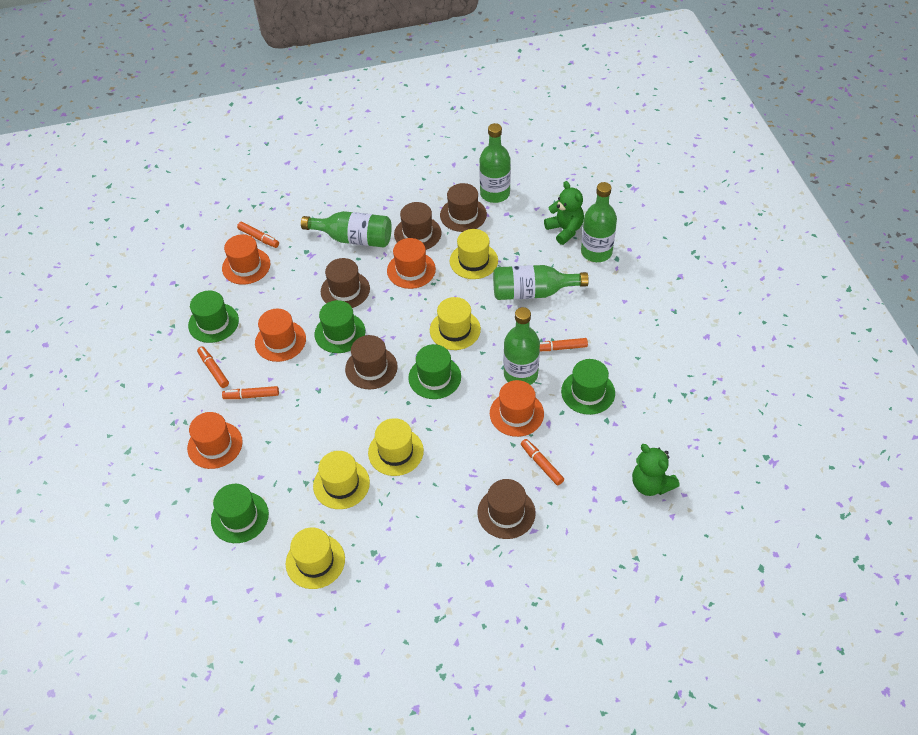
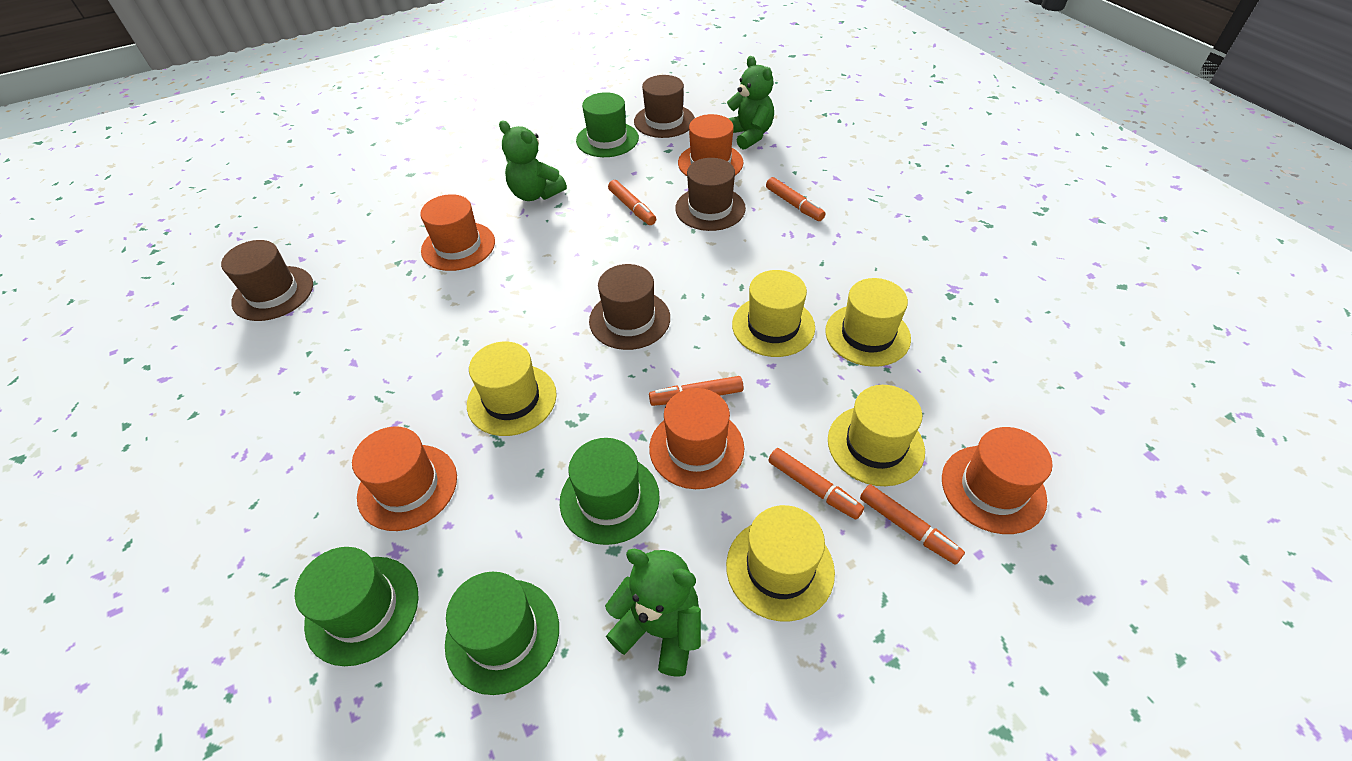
brown hat: [321,258,370,308] [345,335,398,389] [394,202,441,250] [440,183,487,232] [477,479,536,539] = 5 -> [221,240,313,321] [589,264,670,350] [634,75,695,138] [675,158,746,231] = 4
green bottle: [301,211,392,247] [479,123,511,203] [493,265,589,300] [504,307,540,385] [581,182,617,262] = 5 -> none = 0
green hat: [188,291,239,343] [211,484,269,543] [315,300,365,353] [408,344,461,399] [561,359,615,415] = 5 -> [295,547,419,666] [445,572,559,695] [560,438,660,545] [576,92,639,157] = 4
green teddy bear: [544,181,584,245] [632,444,680,496] = 2 -> [499,120,567,201] [605,549,701,677] [727,56,774,150] = 3

